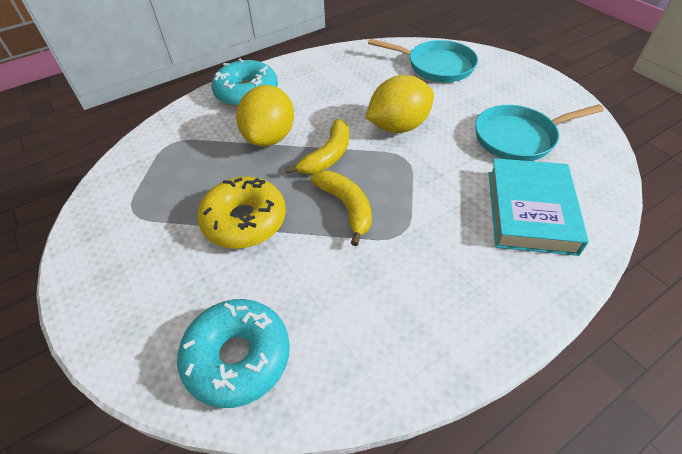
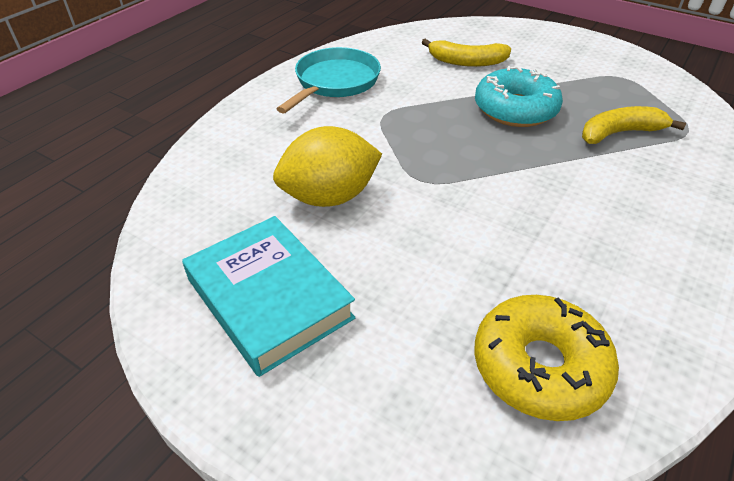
turquoise donut: [177,299,290,408] [211,59,278,107] = 2 -> [475,66,563,127] = 1
turquoise pan: [368,39,478,82] [475,104,604,161] = 2 -> [277,47,381,113] = 1
yellow lemon: [236,85,294,146] [365,75,434,133] = 2 -> [273,126,382,207] = 1

